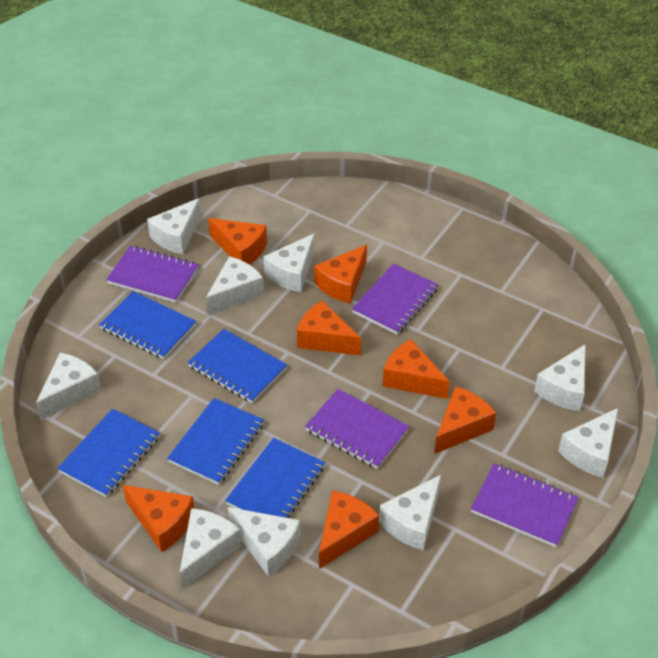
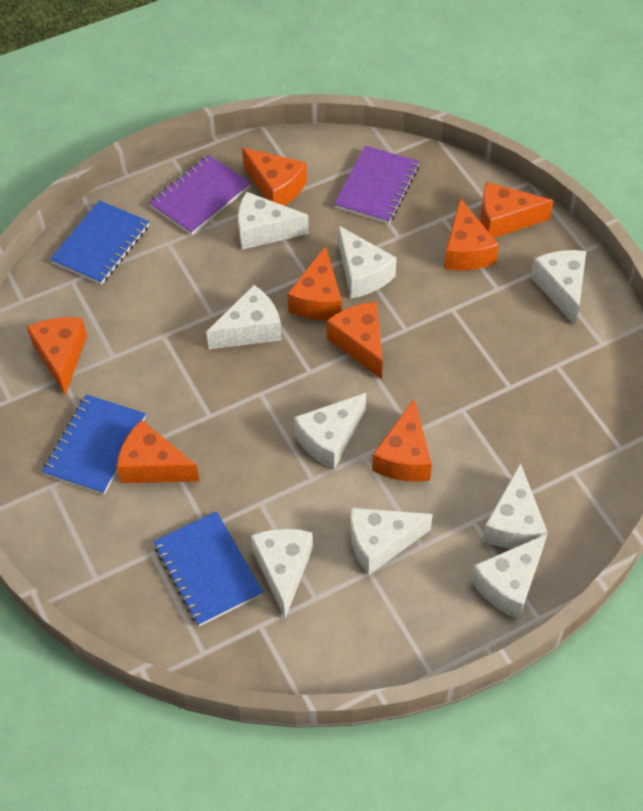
blue notebook: [57,409,160,497] [99,291,196,359] [167,398,264,485] [188,329,287,403] [225,438,325,518] = 5 -> [42,394,146,495] [50,200,149,285] [153,511,263,627] = 3
orange cheese: [122,485,195,552] [208,218,267,265] [297,301,361,356] [314,245,367,304] [319,490,379,569] [383,339,450,399] [434,386,496,454] = 7 -> [27,317,87,395] [117,420,199,483] [242,148,307,206] [287,246,342,320] [327,302,383,379] [372,399,432,482] [444,198,499,271] [481,182,554,238] = 8
purple notebook: [106,246,199,303] [305,389,409,469] [352,264,438,334] [471,463,578,547] = 4 -> [149,155,251,235] [334,146,419,224] = 2

